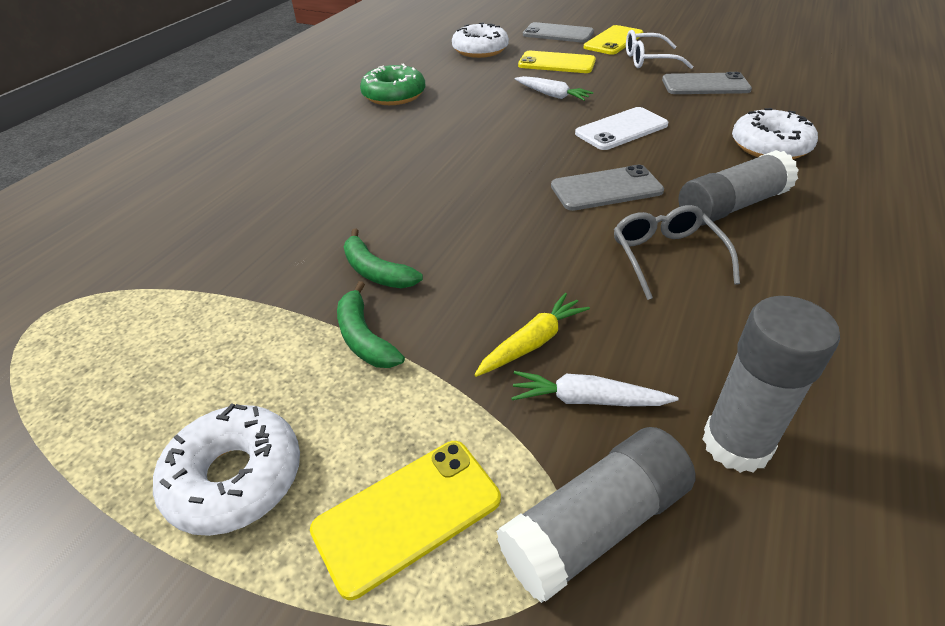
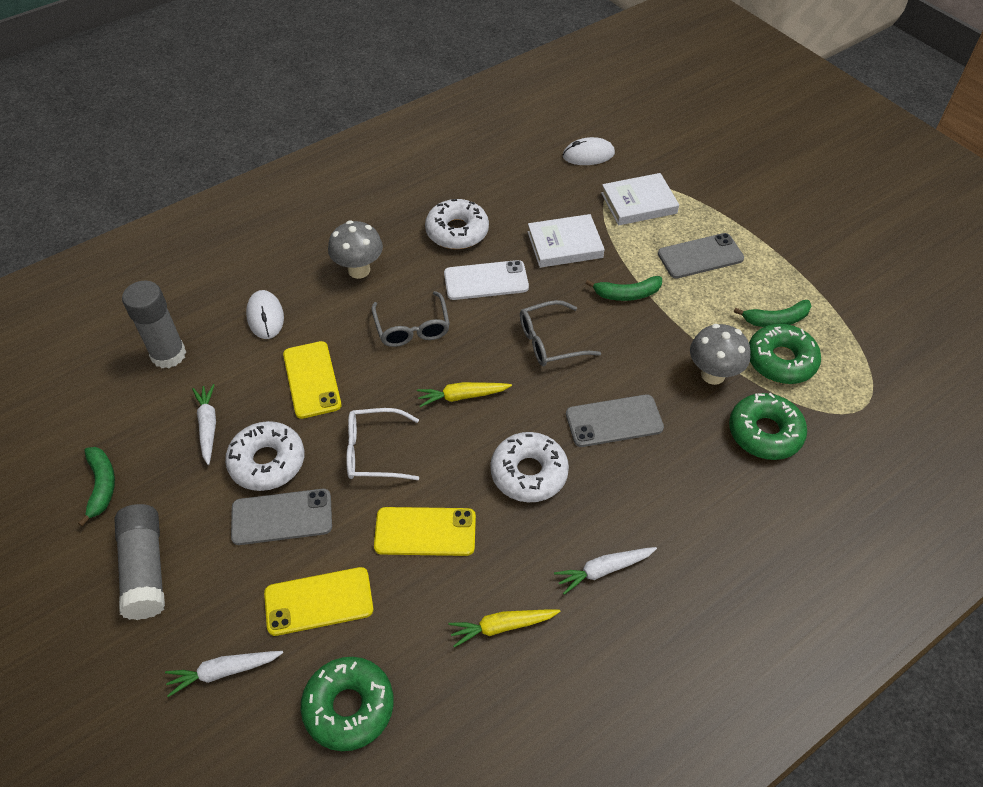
green banana: [337,281,405,368] [344,229,423,288] = 2 -> [78,447,115,527] [585,276,662,301] [734,300,811,327] = 3
green donut: [360,64,425,105] = 1 -> [300,657,394,751] [729,393,807,460] [749,324,821,384] = 3
grey glasses: [614,205,740,300] = 1 -> [372,291,450,347] [520,300,601,366] = 2
grey glue stick: [496,427,696,603] [679,150,799,225] [702,296,840,473] = 3 -> [114,504,165,620] [122,281,186,368] = 2
grey mushroom: none = 0 -> [328,220,383,279] [690,324,751,385] = 2
white book: none = 0 -> [528,214,605,268] [601,173,679,225] = 2
white carrot: [511,371,679,406] [515,76,594,101] = 2 -> [165,651,283,697] [192,384,216,465] [554,547,657,595] = 3
white mouse: none = 0 -> [246,290,284,339] [563,137,615,165] = 2
yellow carrot: [474,293,590,377] = 1 -> [417,382,512,407] [448,609,560,648] = 2

